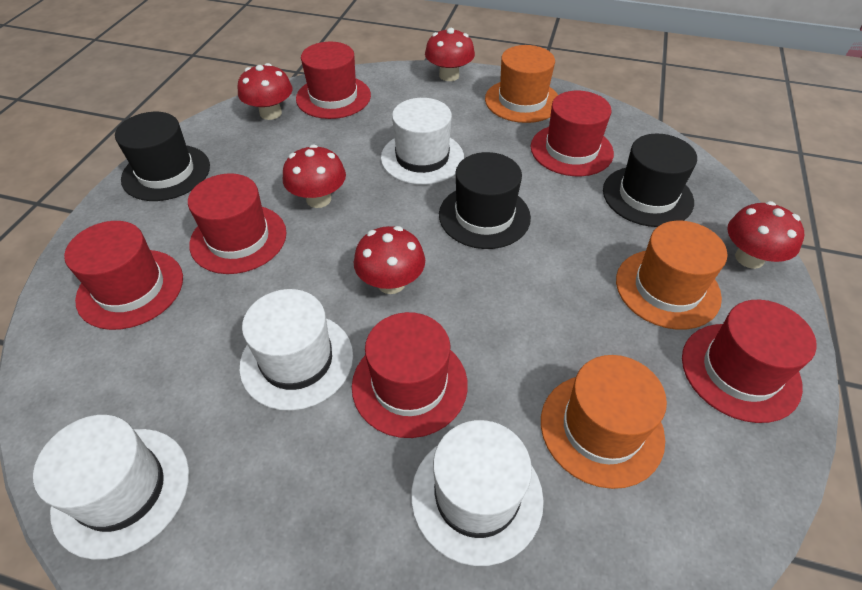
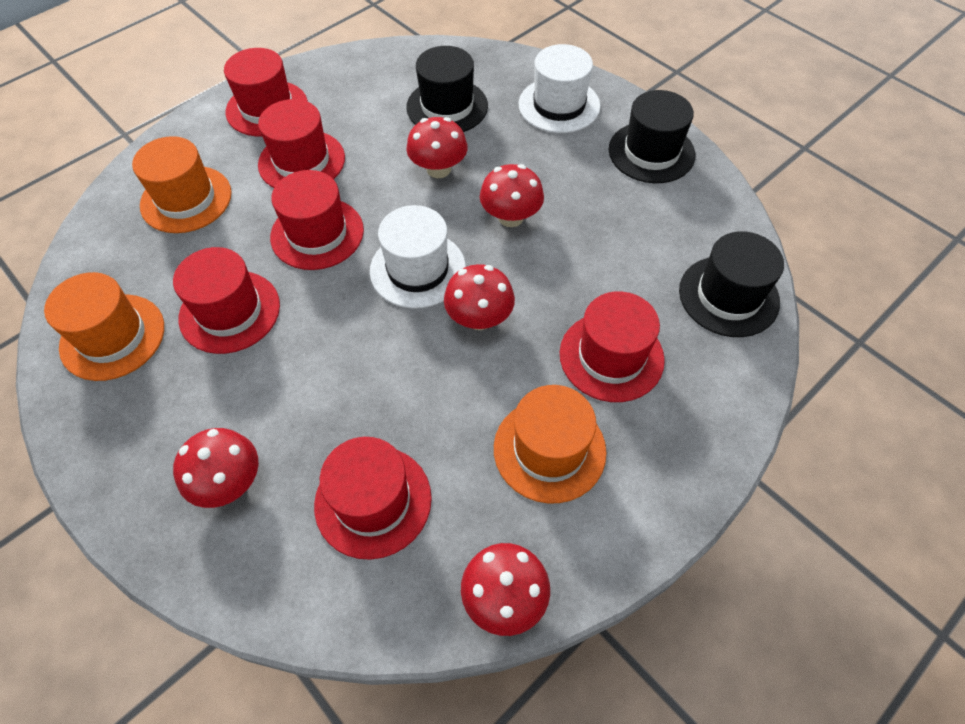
white hat: [33,415,189,560] [239,289,353,411] [381,98,464,185] [411,420,544,566] = 4 -> [370,205,466,309] [519,44,600,133] = 2

